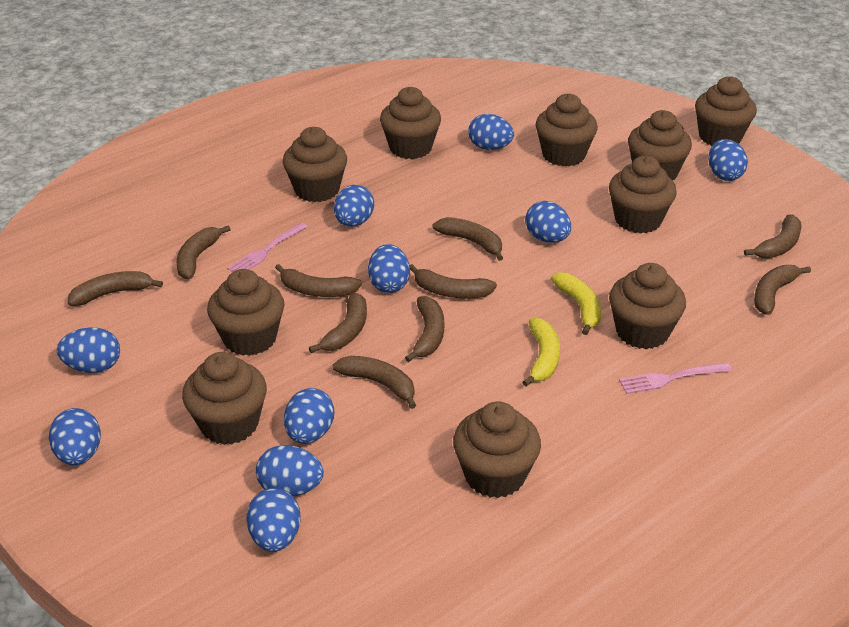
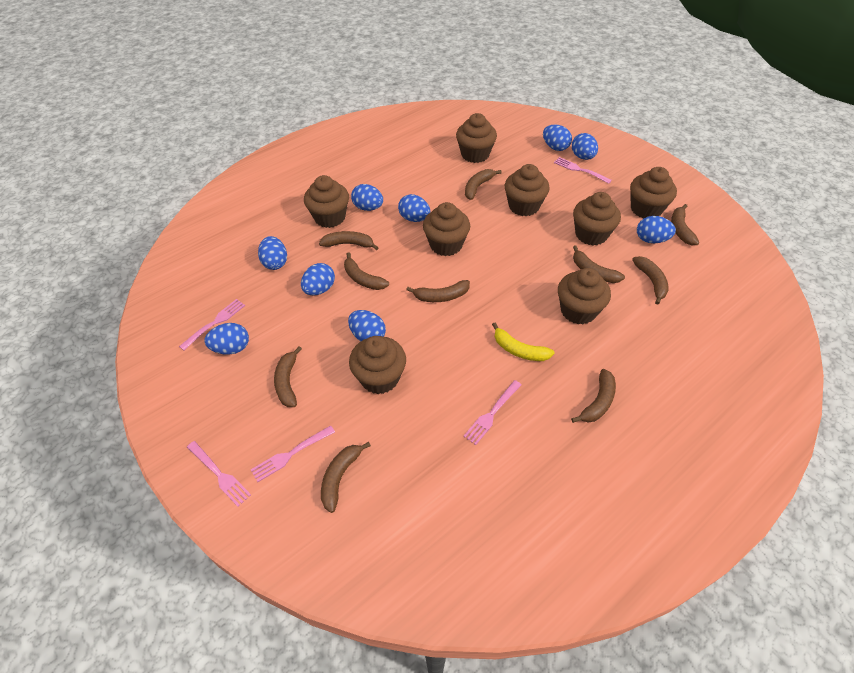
blue egg: [49,408,101,465] [57,327,120,373] [247,488,301,552] [256,445,324,496] [284,388,334,444] [334,185,374,227] [368,244,410,293] [468,114,514,150] [525,201,571,243] [708,139,748,181] = 10 -> [205,323,249,355] [258,236,287,270] [301,263,335,295] [348,310,386,341] [351,184,383,211] [398,194,430,222] [543,124,572,151] [572,133,598,160] [637,216,676,243] = 9
brown cupcake: [182,352,267,445] [207,269,284,356] [283,127,347,202] [380,87,441,159] [453,402,541,498] [535,94,598,167] [609,156,677,234] [609,263,686,349] [628,110,692,180] [695,76,757,146] = 10 -> [304,175,349,228] [349,336,406,394] [423,202,470,256] [456,113,497,163] [505,164,550,216] [558,268,611,324] [573,192,621,245] [630,167,677,219] = 8
pink fork: [227,223,308,272] [619,363,732,394] = 2 -> [179,299,245,350] [187,441,251,506] [251,425,335,482] [463,380,521,445] [554,157,612,184] = 5
yellow banana: [522,318,560,386] [551,272,601,335] = 2 -> [492,323,554,361] = 1

